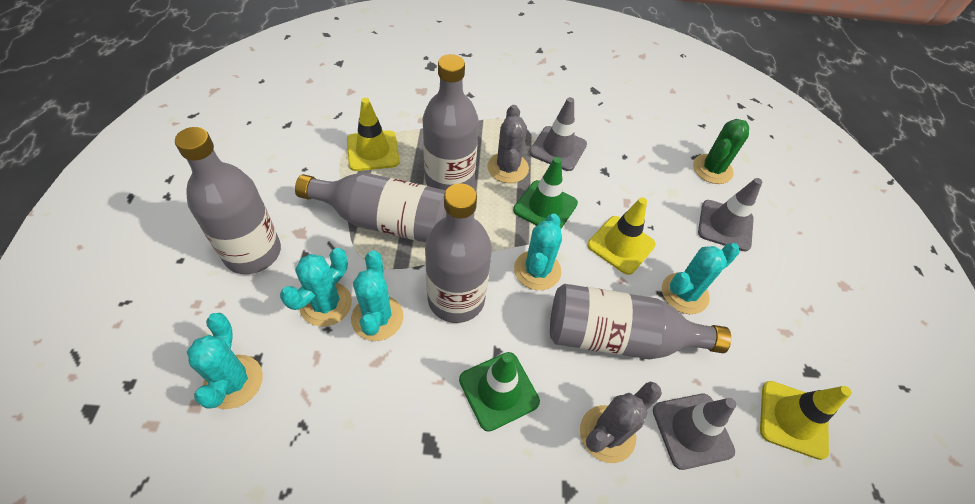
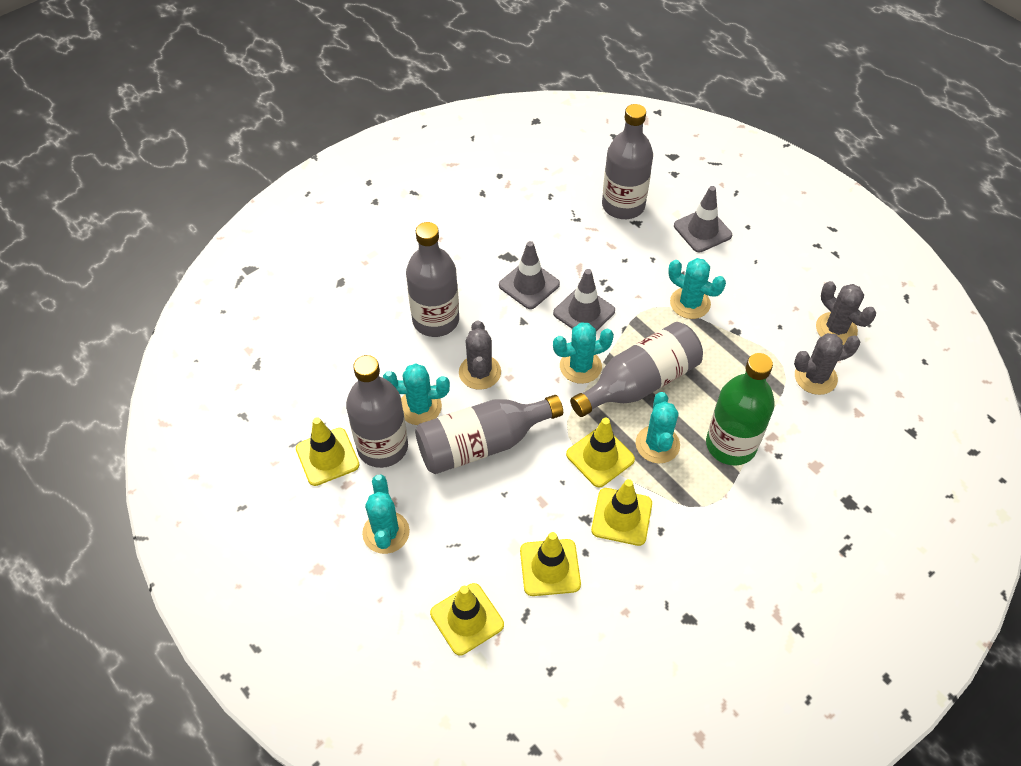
green bottle: none = 0 -> [706,353,775,466] = 1
green cactus: [693,119,749,184] = 1 -> none = 0
green traffic cone: [459,352,540,432] [513,157,578,228] = 2 -> none = 0
grey cactus: [487,105,529,183] [580,381,662,463] = 2 -> [459,320,501,390] [794,333,860,395] [816,281,876,345] = 3
yellow traffic cone: [347,98,400,171] [587,197,656,275] [760,381,852,460] = 3 -> [296,417,359,486] [430,583,504,655] [520,532,581,596] [566,418,635,487] [591,479,652,546] = 5

